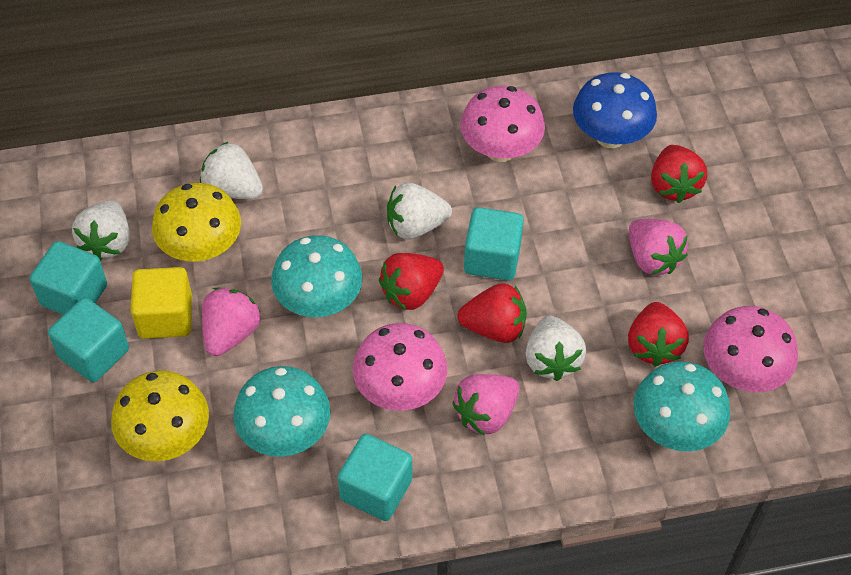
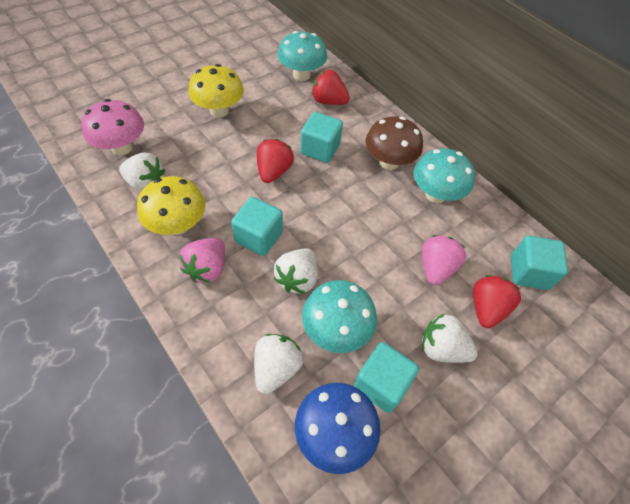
brown mushroom: none = 0 -> [365,116,423,170] = 1
pink mushroom: [353,323,448,411] [460,86,545,162] [703,306,798,392] = 3 -> [81,99,144,155] = 1
pink strawberry: [202,287,261,356] [452,374,519,435] [629,219,688,275] = 3 -> [179,238,225,283] [422,235,466,285] = 2
red strawberry: [379,253,444,310] [457,283,527,343] [628,302,689,367] [651,145,707,203] = 4 -> [257,139,294,183] [311,70,350,105] [473,275,521,328] = 3
yellow cube: [131,267,192,339] = 1 -> none = 0

